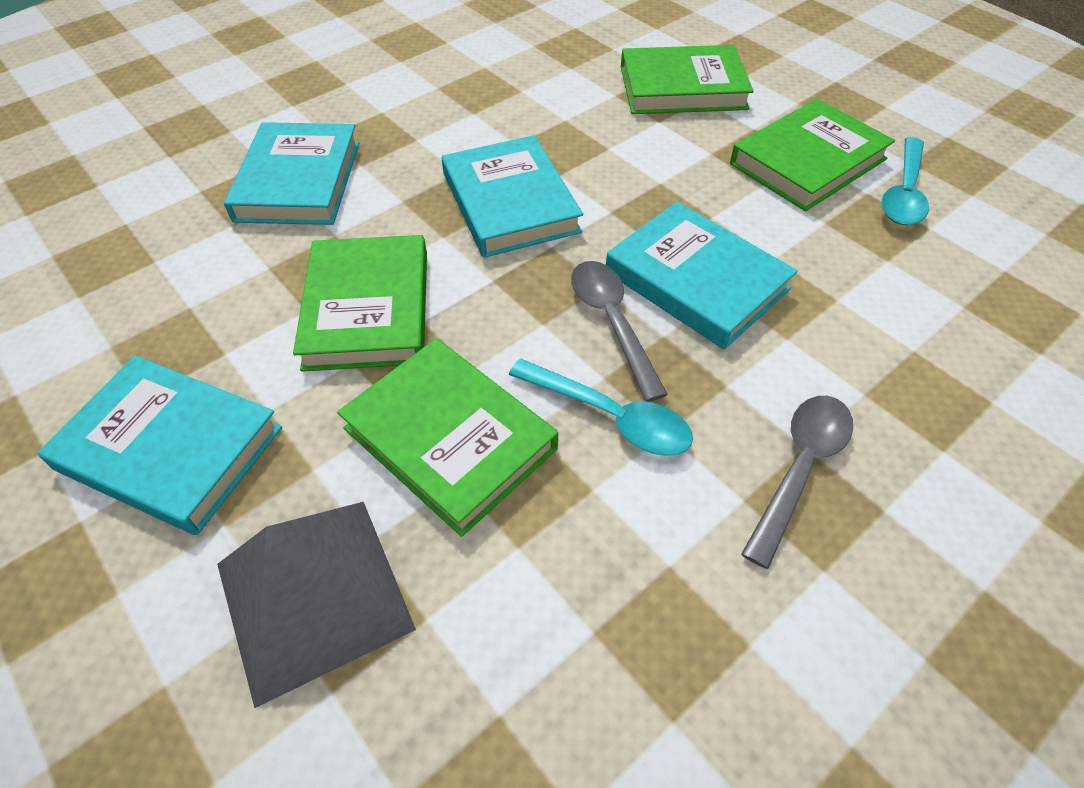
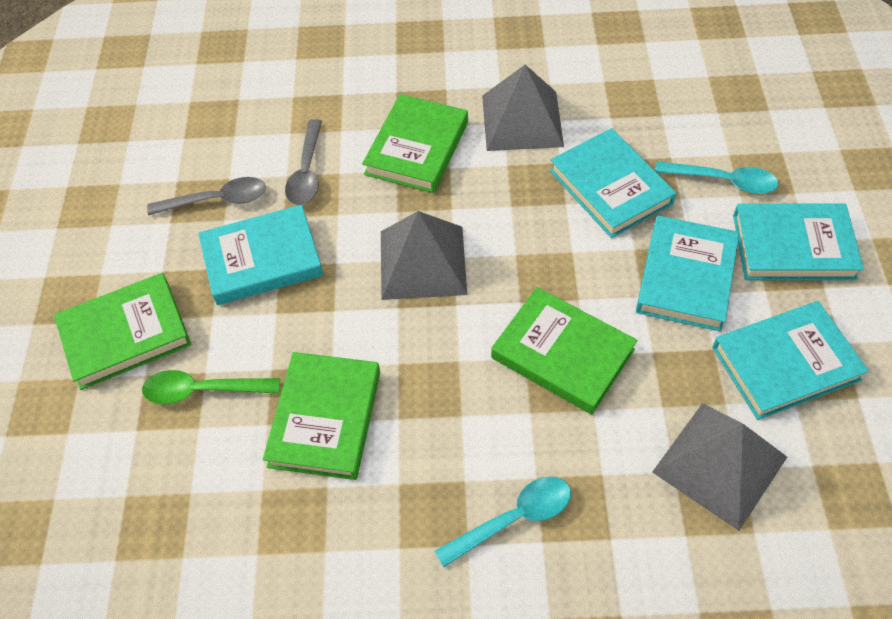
green spoon: none = 0 -> [142,370,280,404] = 1
grey pyramid: [217,502,416,708] = 1 -> [381,211,467,300] [482,65,564,151] [652,403,787,531] = 3
turquoise book: [37,356,282,535] [224,122,359,225] [442,135,583,258] [606,202,798,349] = 4 -> [198,205,323,305] [550,128,676,238] [636,216,739,332] [712,301,869,420] [733,203,864,280] = 5

